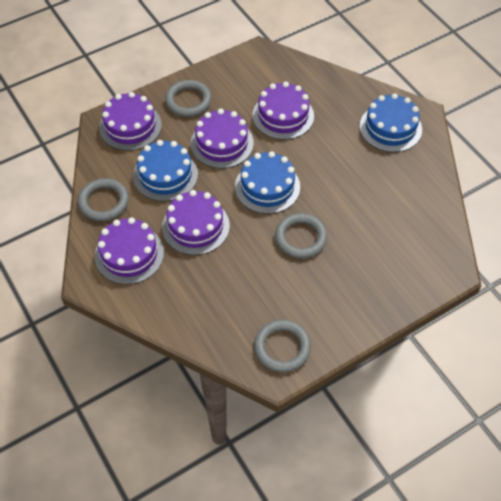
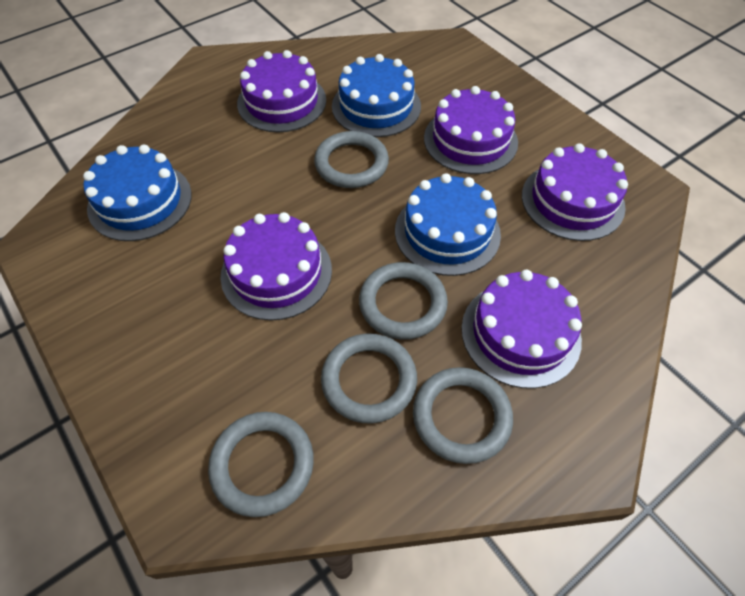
grey ring: [78,178,129,221] [165,80,212,117] [254,320,311,372] [275,213,327,258] = 4 -> [208,412,314,517] [314,131,389,188] [321,333,417,424] [359,262,448,340] [413,367,513,464] = 5

